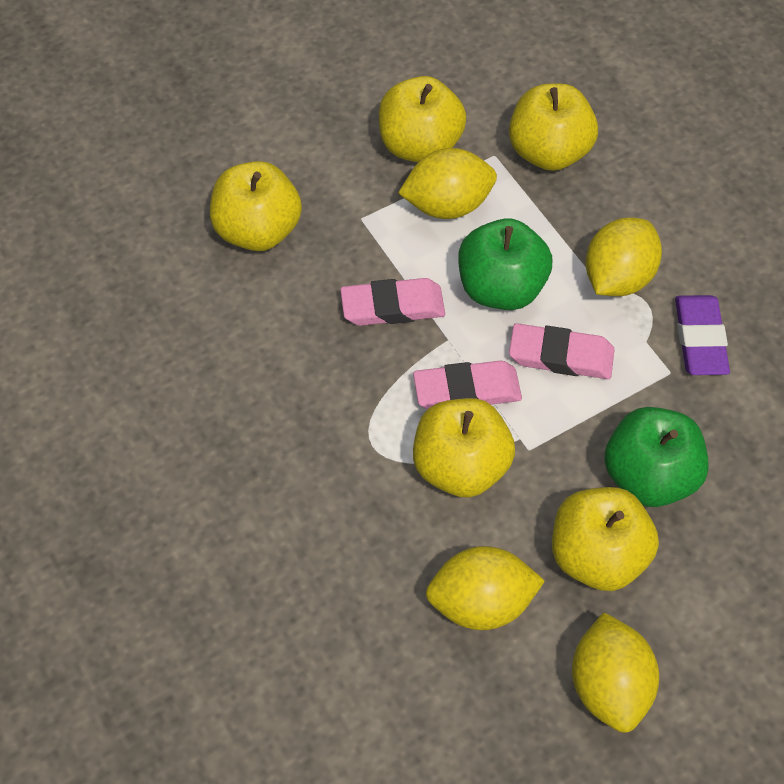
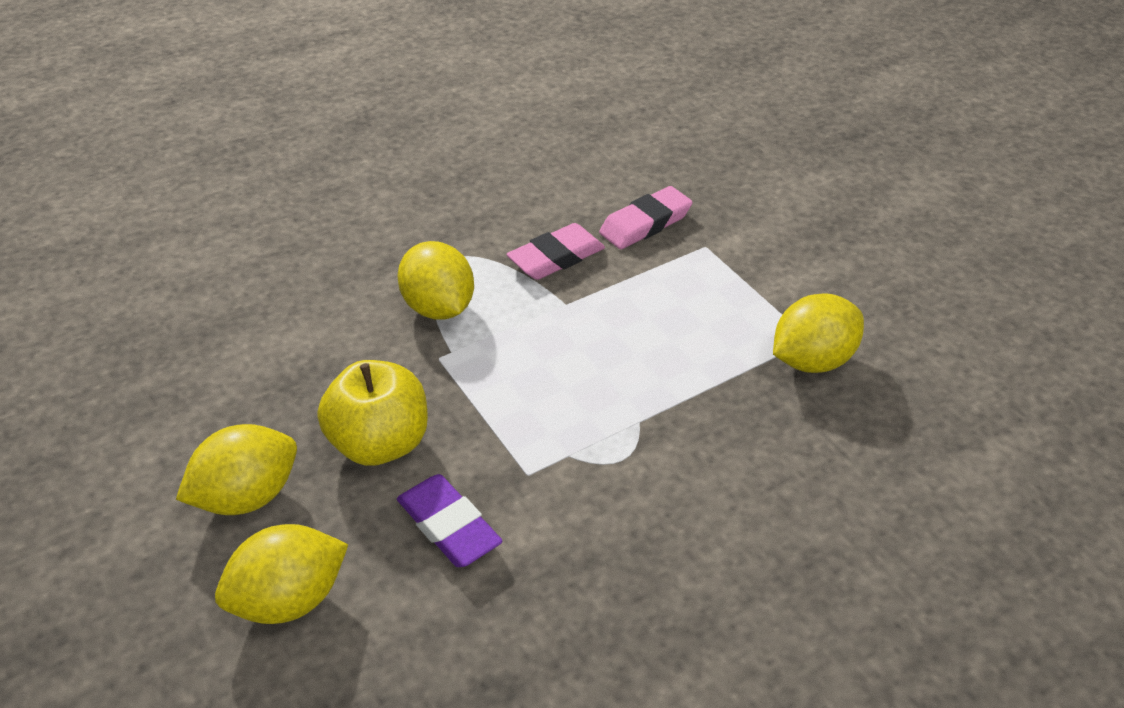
green apple: [458,218,552,310] [604,407,709,507] = 2 -> none = 0
pink eraser: [340,278,445,326] [413,361,522,409] [509,323,615,379] = 3 -> [506,223,605,280] [599,186,693,249] = 2
yellow apple: [210,161,302,251] [379,76,466,162] [413,398,515,498] [509,84,598,171] [552,487,659,591] = 5 -> [318,360,428,466] = 1

